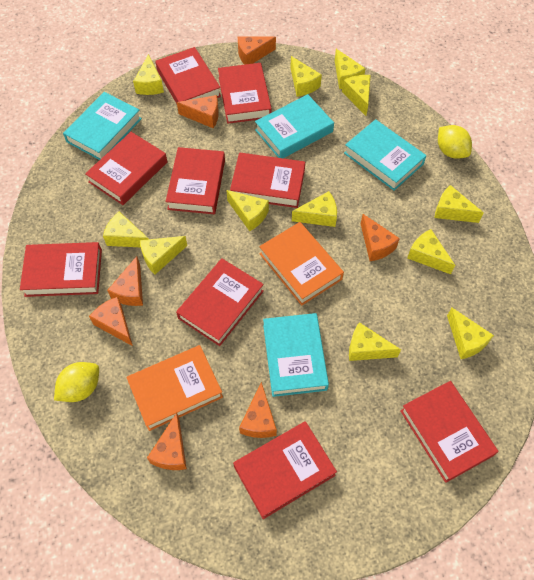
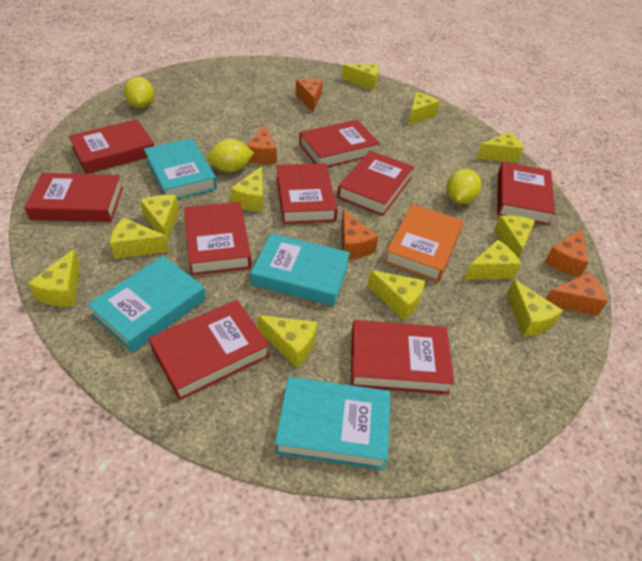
orange book: [126,345,223,431] [259,222,344,306] = 2 -> [384,204,464,282] = 1
orange cheese: [89,297,133,346] [107,256,143,306] [147,413,187,470] [177,95,219,128] [238,36,276,65] [239,382,277,438] [361,214,400,261] = 7 -> [246,124,277,164] [296,78,322,112] [341,209,378,259] [545,228,589,277] [546,273,608,316] = 5
yellow lemon: [54,362,99,402] [438,125,472,159] = 2 -> [124,77,154,108] [207,139,254,172] [447,169,481,204] = 3

